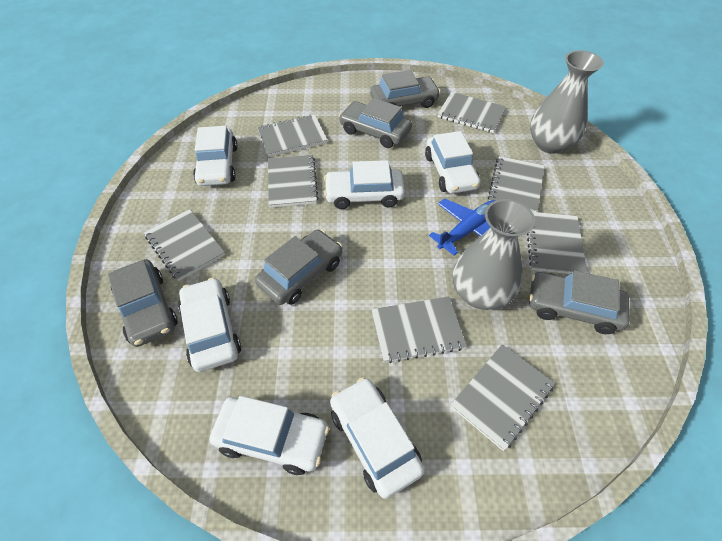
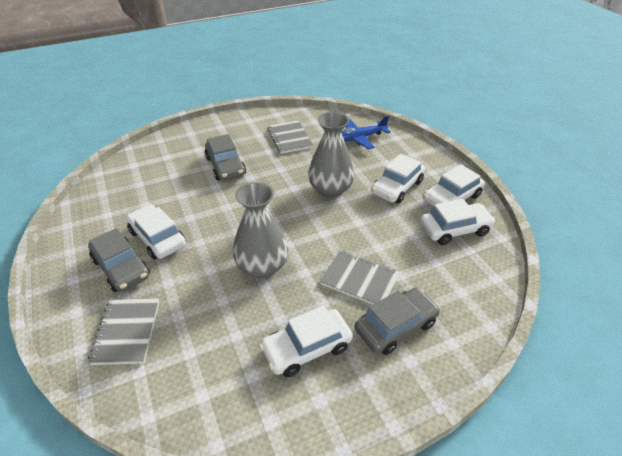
grey car: [108,259,178,347] [255,230,342,305] [339,98,412,148] [370,70,441,108] [529,270,630,334] = 5 -> [88,228,150,292] [204,134,246,181] [355,287,440,355] = 3
grey notebook: [144,209,225,281] [257,114,327,157] [268,155,319,208] [371,296,467,363] [438,92,506,133] [450,344,555,451] [488,156,544,212] [527,212,587,274] = 8 -> [88,298,159,365] [267,120,313,154] [320,251,400,305] = 3
white car: [178,278,241,372] [193,126,237,186] [210,396,329,475] [324,160,405,209] [330,377,425,499] [425,131,480,194] = 6 -> [126,204,186,259] [259,306,353,377] [371,154,425,204] [420,199,496,245] [423,164,485,207] = 5

